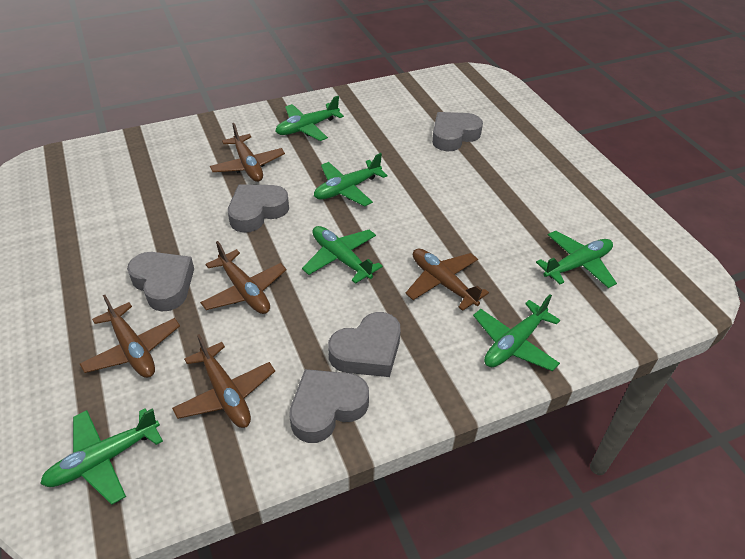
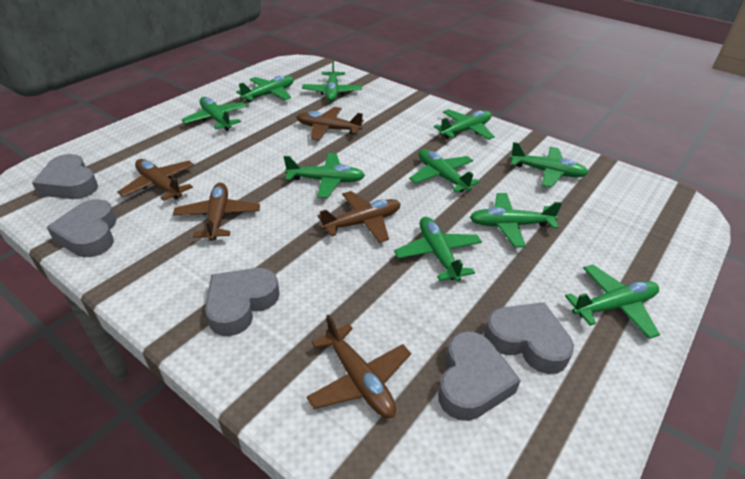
green plane: [40,408,163,505] [275,96,344,141] [302,226,383,284] [314,153,388,206] [473,294,560,371] [536,231,617,288] = 6 -> [181,97,247,131] [236,76,294,102] [284,153,365,198] [302,60,362,102] [394,217,482,282] [409,149,480,192] [434,109,495,140] [470,193,562,247] [510,142,589,188] [565,265,660,339] = 10

